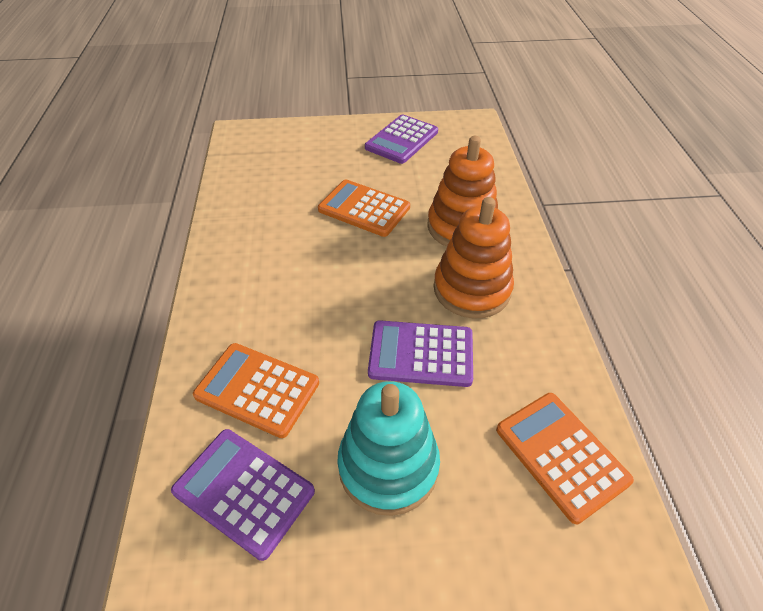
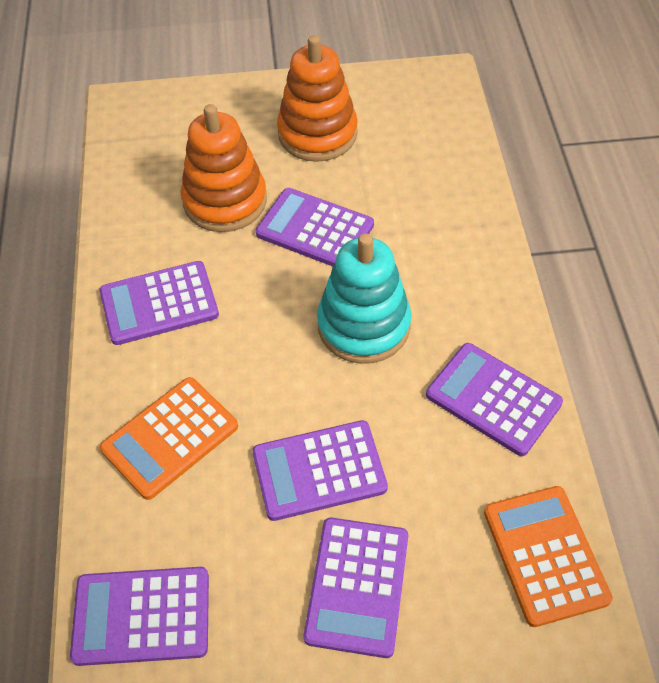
orange calculator: [193,343,319,438] [318,180,410,237] [496,393,634,524] = 3 -> [100,377,238,500] [484,486,613,627] = 2
purple calculator: [171,429,315,561] [365,114,438,164] [368,320,473,387] = 3 -> [70,567,209,666] [100,261,219,345] [252,420,388,521] [256,188,374,267] [304,518,408,658] [426,343,563,456] = 6

